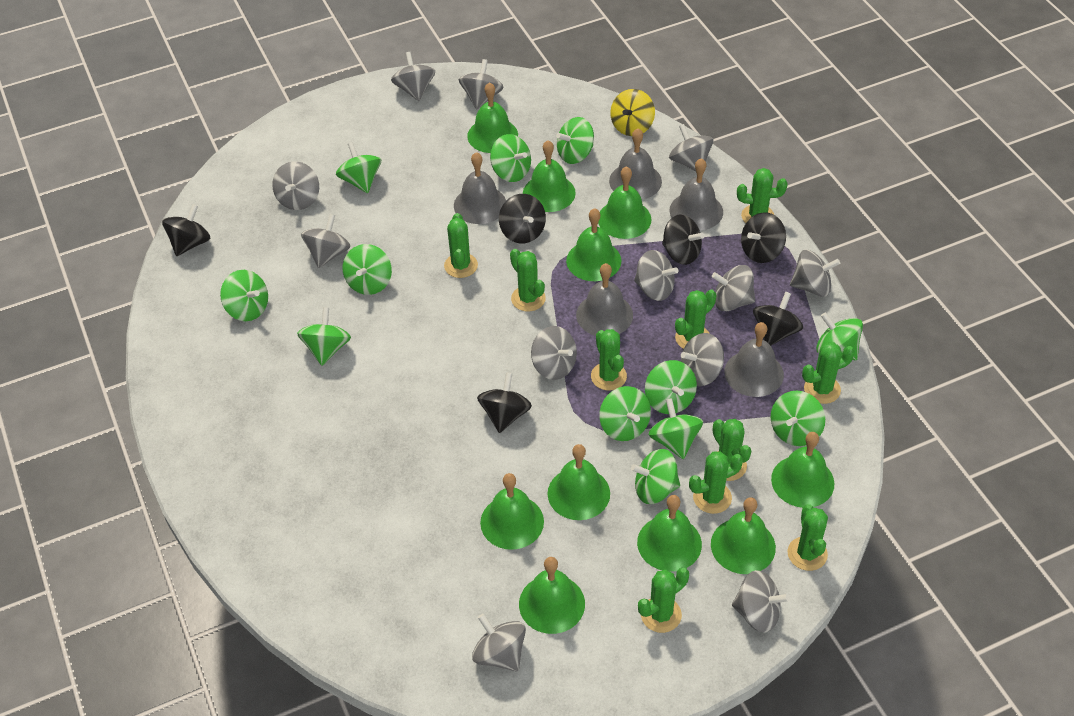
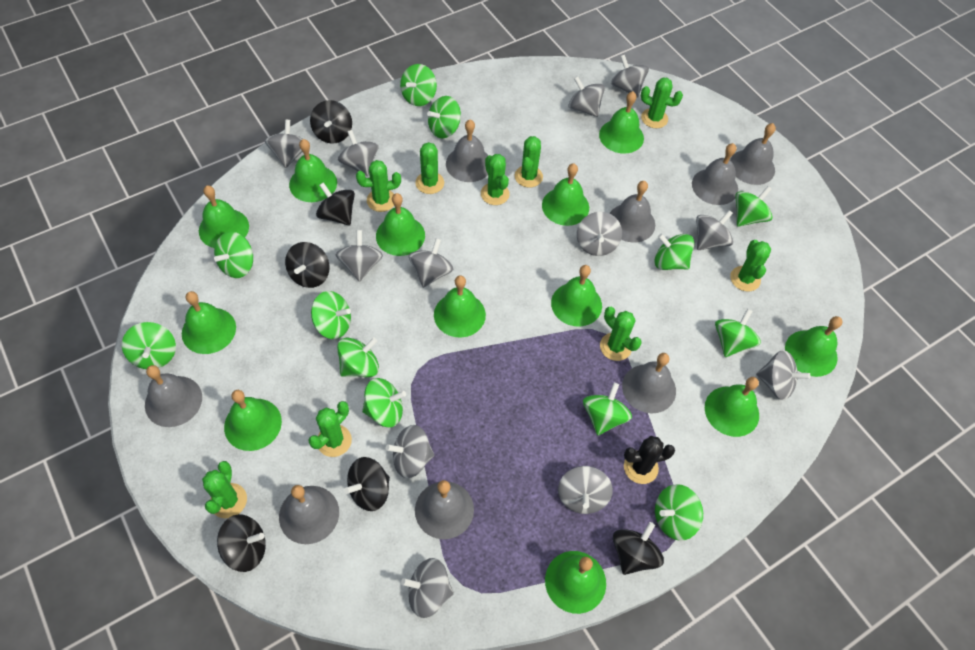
black cactus: none = 0 -> [624,436,675,484] = 1
green bell: [467,82,518,153] [480,473,544,550] [519,557,585,634] [523,140,576,212] [548,444,610,520] [566,208,621,281] [598,166,652,239] [637,495,702,572] [711,497,776,574] [771,432,834,508] = 10 -> [182,291,236,354] [199,185,249,248] [224,390,282,451] [289,139,337,202] [376,193,425,256] [434,276,486,338] [542,163,589,226] [545,551,606,614] [551,265,602,327] [599,91,644,154] [705,377,759,437] [785,316,843,377] = 12
green cactus: [444,213,478,278] [510,249,546,312] [591,329,627,390] [638,568,689,633] [675,290,717,349] [689,451,743,514] [713,419,751,481] [737,168,788,223] [787,504,828,571] [802,342,855,404] = 10 -> [202,461,247,518] [309,401,352,457] [356,160,401,212] [415,142,444,194] [481,154,510,205] [515,136,543,188] [600,307,642,361] [641,77,683,128] [730,240,771,291] = 9
grey bell: [454,152,506,224] [576,263,633,336] [609,128,662,199] [670,158,723,231] [724,322,784,397] = 5 -> [145,365,202,427] [279,485,339,544] [415,480,474,539] [446,120,489,182] [609,181,655,242] [622,353,676,413] [692,143,738,205] [730,123,776,185] = 8
yellow spinning top: [610,89,655,136] = 1 -> none = 0

